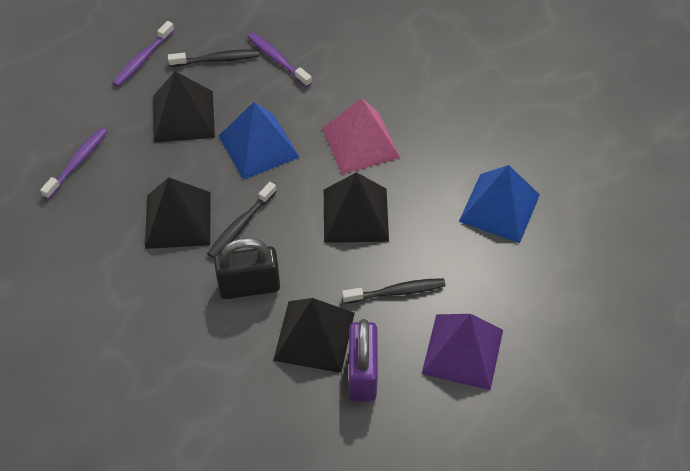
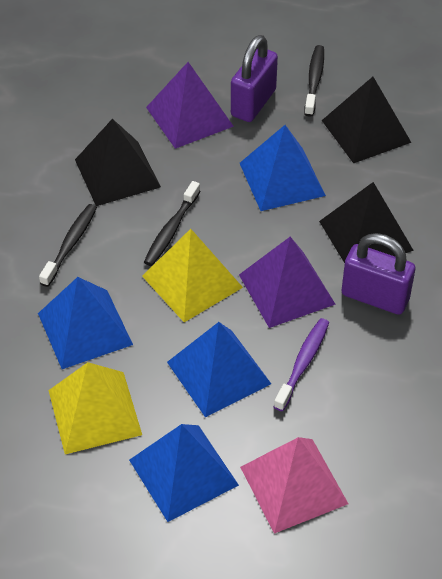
black padlock: [214,238,280,299] = 1 -> none = 0
black pyramid: [145,177,210,249] [153,71,215,143] [273,298,355,373] [324,172,389,243] = 4 -> [75,119,161,206] [319,182,414,263] [322,77,412,164] = 3
blue pyramid: [219,102,299,180] [459,165,540,243] = 2 -> [38,277,133,369] [129,424,239,522] [167,322,271,417] [240,125,326,211] = 4
purple padlock: [349,319,378,402] = 1 -> [231,35,278,122] [341,233,415,315] = 2
purple pyramid: [422,314,503,390] = 1 -> [146,62,234,149] [239,237,336,328] = 2
purple toothbrush: [40,128,107,199] [112,21,174,87] [247,32,312,87] = 3 -> [274,318,329,411] = 1
yellow pyramid: none = 0 -> [48,362,142,454] [142,229,243,322] = 2

